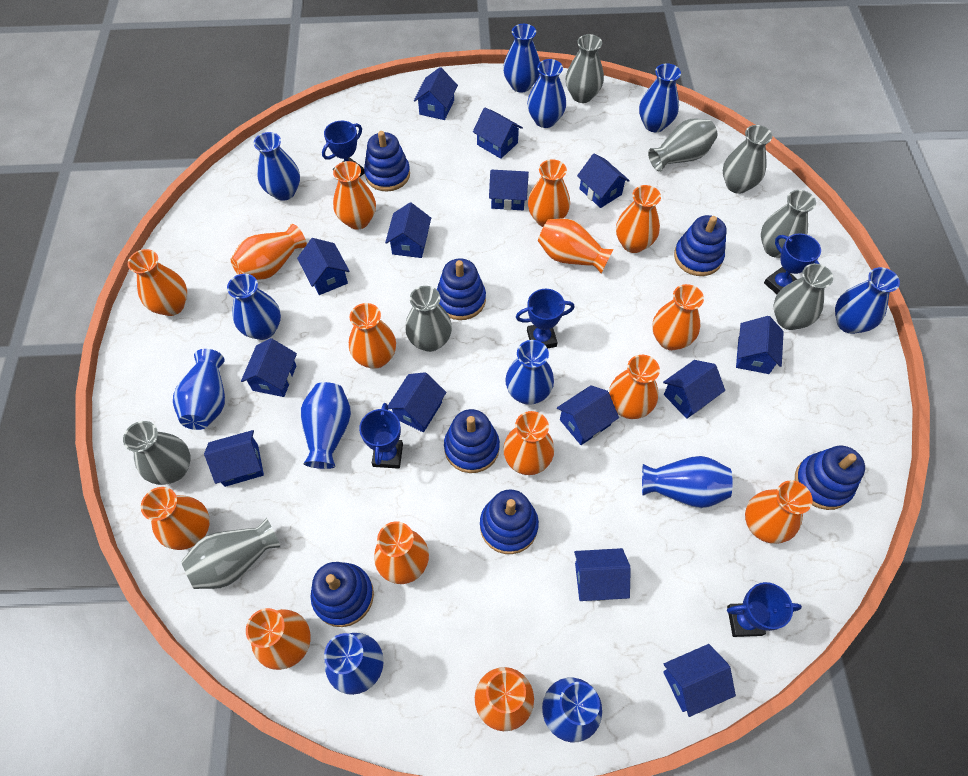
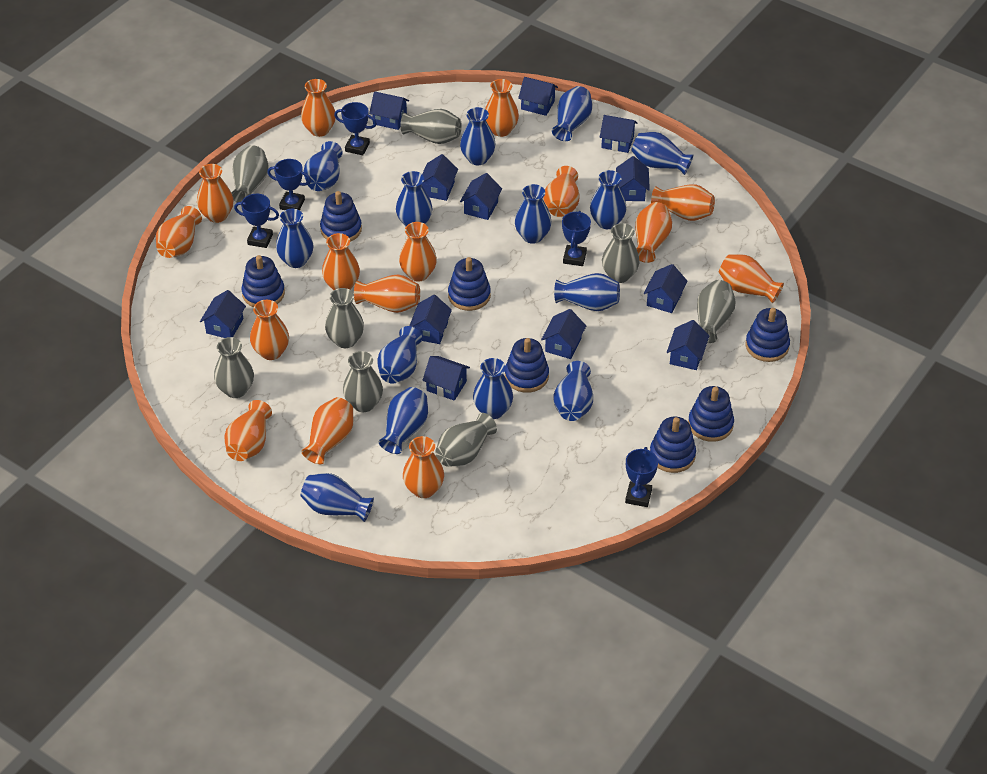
blue house: [204,430,264,487] [241,338,297,397] [297,238,349,295] [385,203,431,258] [388,372,447,433] [414,67,458,120] [473,108,523,159] [489,170,529,210] [557,385,619,445] [574,548,631,601] [577,154,630,208] [663,360,725,419] [663,644,736,717] [736,316,784,374] = 14 -> [200,290,246,338] [369,91,409,130] [409,295,452,344] [422,154,458,201] [422,356,470,401] [460,173,502,220] [518,77,558,116] [541,309,586,359] [600,115,637,153] [616,156,650,201] [643,264,688,313] [667,320,709,370] = 12
blue vase: [173,349,225,430] [227,274,281,340] [254,132,300,201] [301,382,351,469] [324,633,384,695] [503,24,540,93] [505,340,554,405] [527,59,566,128] [542,678,602,742] [639,63,681,132] [642,456,733,508] [835,267,900,334] = 12 -> [276,209,313,268] [301,473,374,522] [304,141,342,191] [377,326,422,384] [379,387,428,454] [396,171,433,226] [460,107,496,165] [473,358,513,419] [515,184,552,244] [552,86,592,141] [553,361,593,421] [554,273,620,311] [590,170,627,229] [631,132,693,175] = 14

